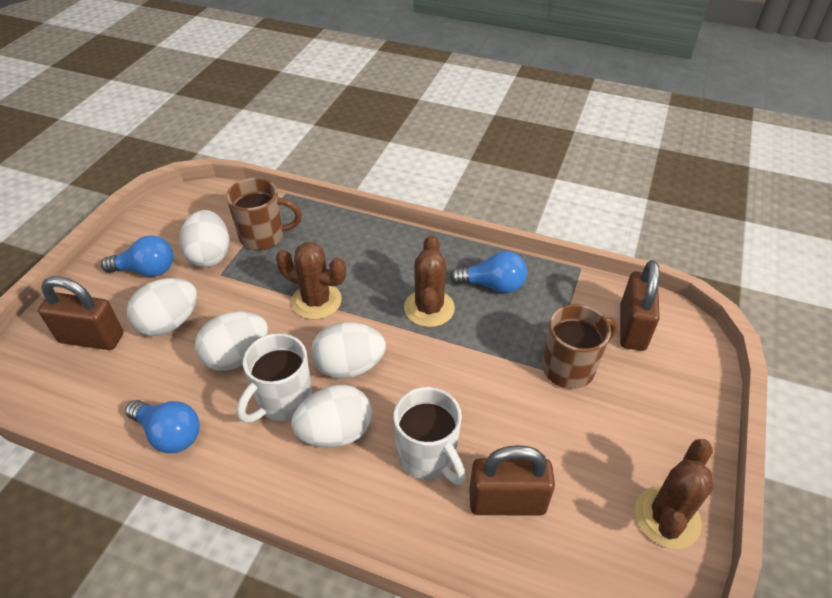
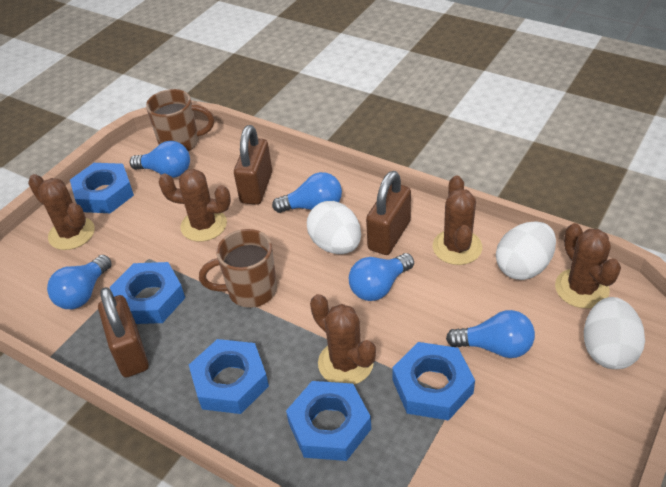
blue light bulb: [101,235,174,277] [125,400,200,453] [450,251,527,293] = 3 -> [47,255,112,309] [130,141,190,178] [272,172,342,213] [349,253,414,301] [446,310,535,358] = 5
blue nut: none = 0 -> [70,163,134,213] [110,262,185,324] [189,339,269,414] [286,381,371,461] [392,342,475,420] = 5
brown cactus: [276,242,346,320] [404,235,455,327] [634,439,714,549] = 3 -> [28,174,95,250] [158,169,231,242] [310,294,376,385] [433,175,482,265] [555,223,621,308] = 5
white egg: [126,278,197,336] [179,210,229,267] [195,311,268,371] [291,385,372,447] [311,322,386,379] = 5 -> [307,201,361,254] [496,221,556,280] [584,297,645,369] = 3
white mug: [237,333,312,423] [393,387,466,485] = 2 -> none = 0

